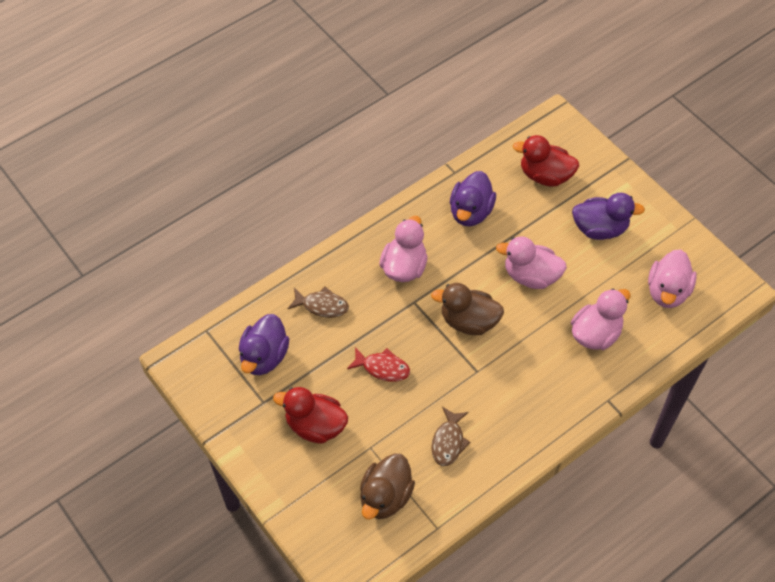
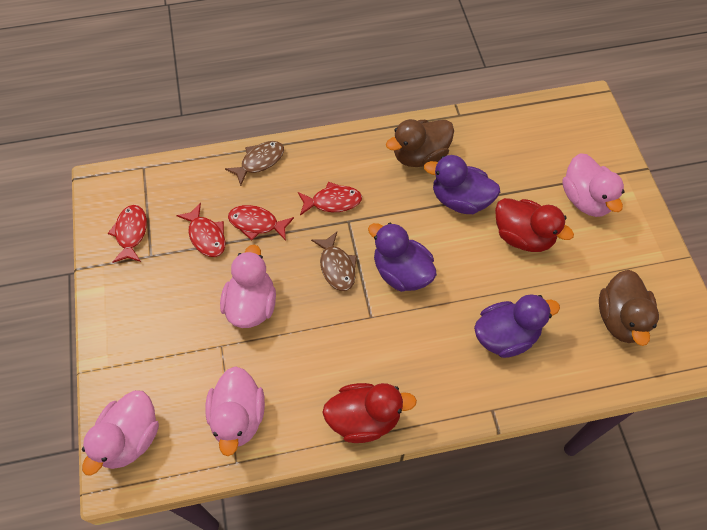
red fish: [347,347,410,382] = 1 -> [108,205,147,263] [176,203,225,257] [228,205,294,241] [298,182,362,216] = 4

